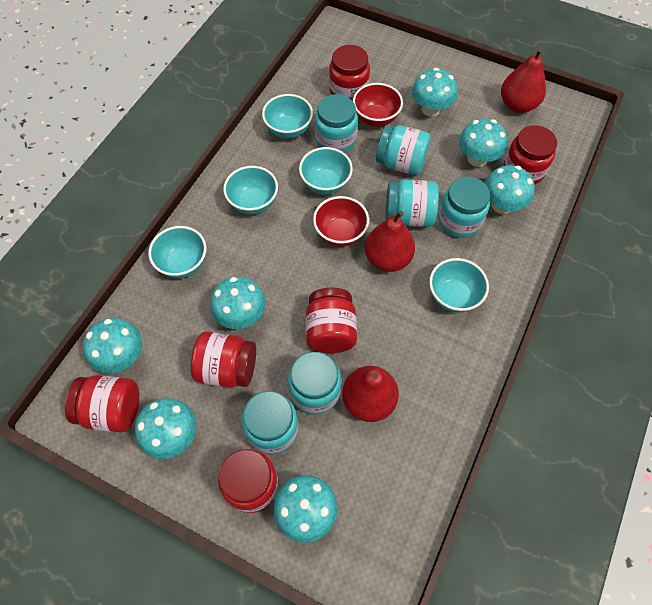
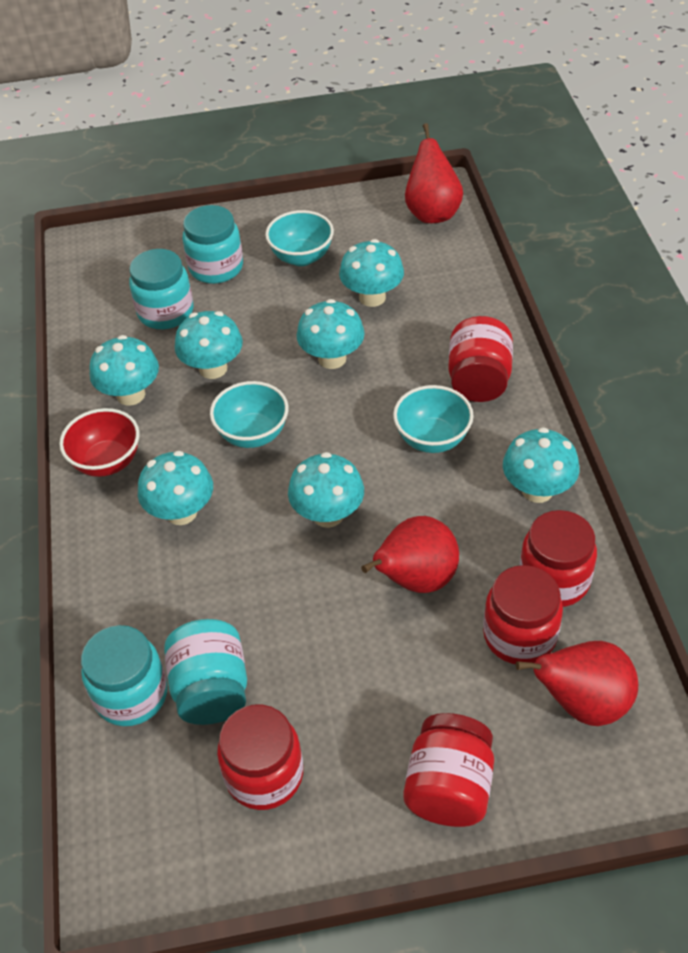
red bowl: [313,196,369,247] [353,83,403,127] = 2 -> [59,408,140,477] = 1
red jar: [65,375,139,433] [191,332,256,388] [218,449,278,513] [306,288,357,353] [329,45,370,101] [504,125,557,185] = 6 -> [217,705,303,810] [403,713,494,827] [448,316,513,402] [483,565,563,664] [519,510,597,607] = 5
turquoise bowl: [148,226,206,278] [223,166,278,214] [262,94,313,138] [299,147,353,195] [429,258,489,313] = 5 -> [210,381,289,448] [265,210,334,266] [393,385,474,453] = 3
turquoise jar: [242,391,299,454] [288,352,341,415] [315,94,358,152] [376,125,431,175] [386,180,439,227] [438,177,490,238] = 6 -> [81,625,168,726] [129,249,194,329] [164,619,247,725] [183,205,243,284] = 4

